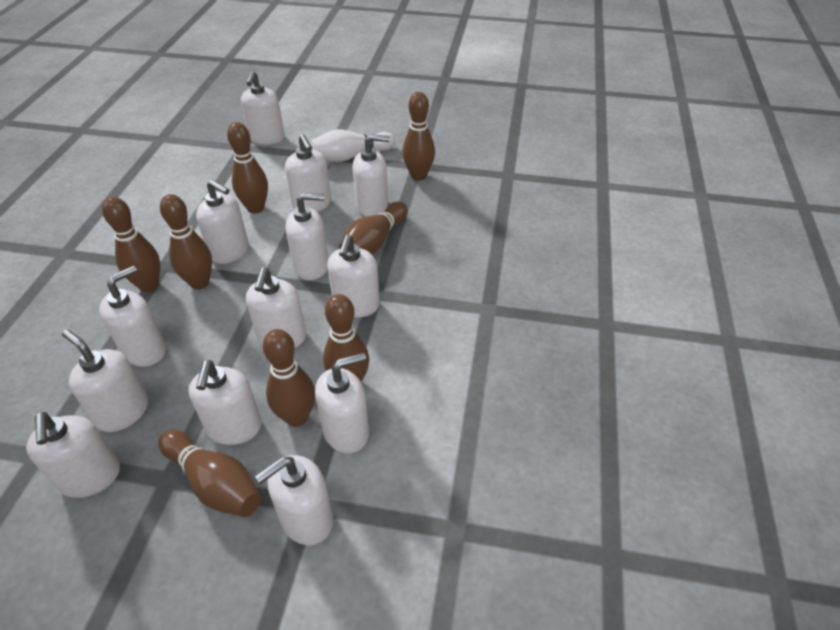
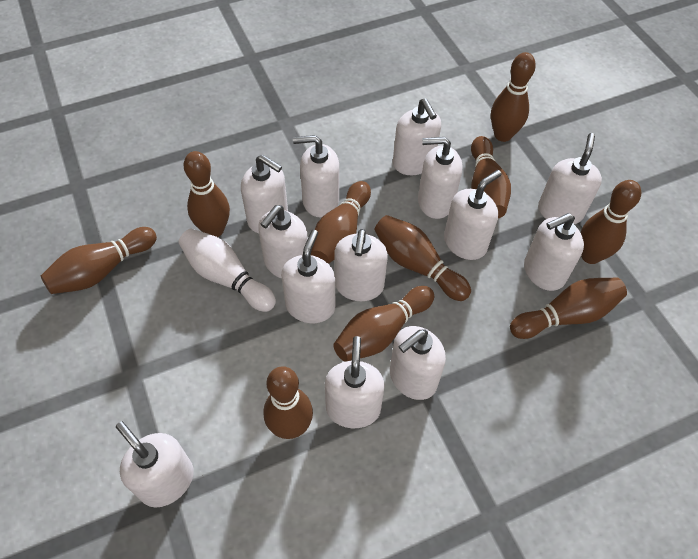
brown bowling pin: [102,197,160,292] [158,429,261,517] [160,194,212,290] [227,122,268,214] [263,329,315,427] [323,294,369,382] [339,202,408,254] [402,92,435,181] = 8 -> [41,227,157,294] [184,151,230,237] [263,366,313,439] [311,181,371,264] [333,286,434,362] [374,215,471,301] [471,136,511,218] [491,52,536,142] [510,277,627,339] [581,180,641,264] = 10

